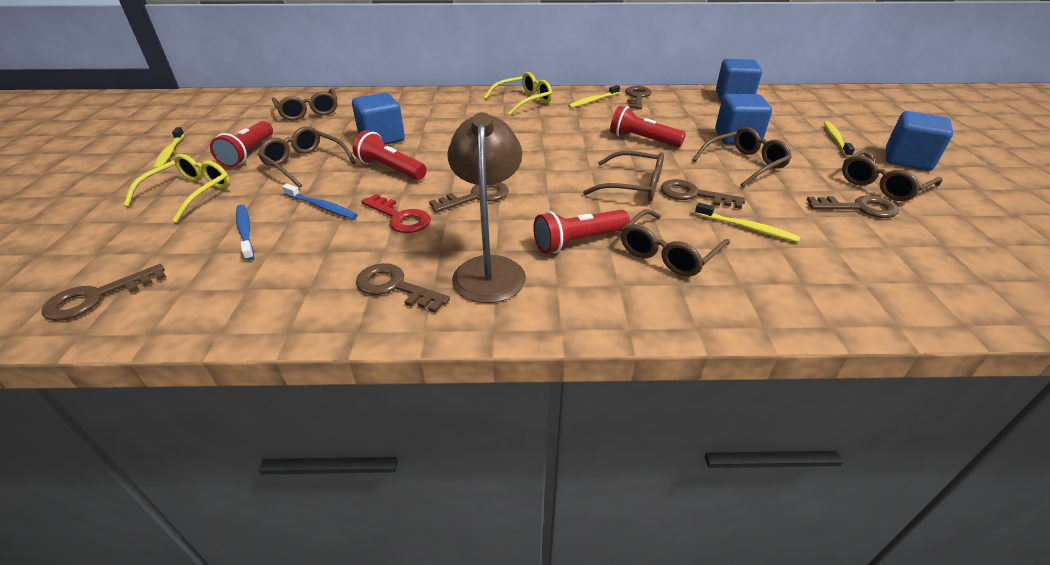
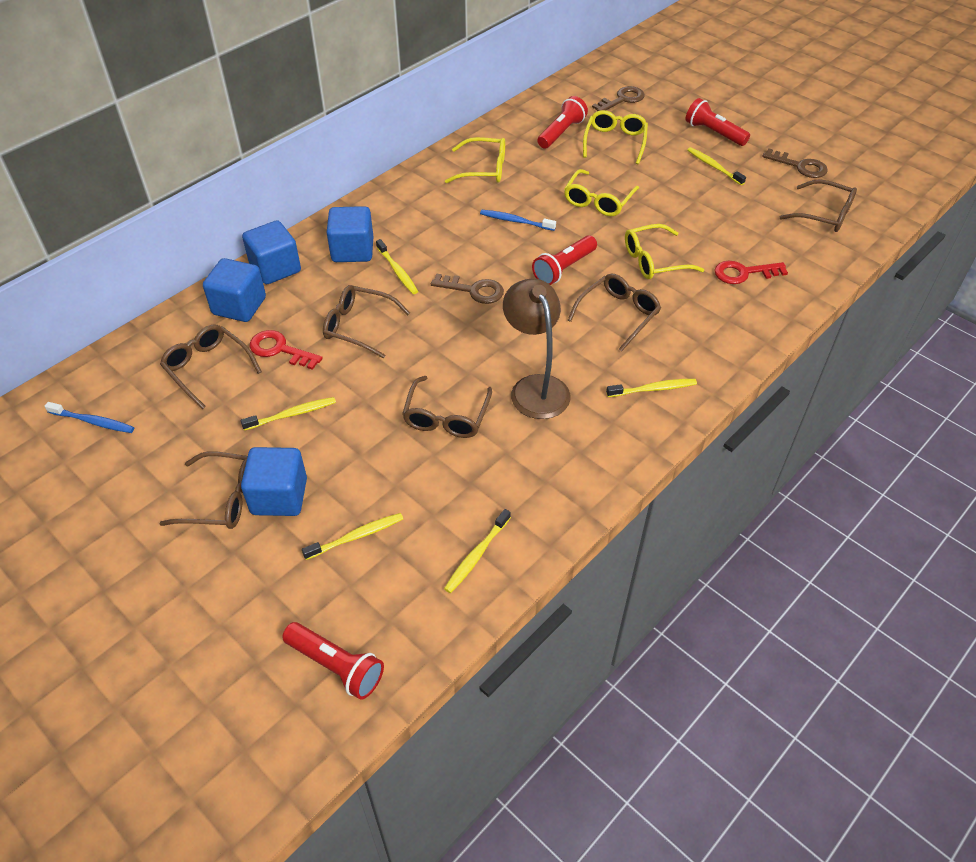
brown key: [42,264,166,321] [356,263,450,313] [429,182,509,213] [625,86,652,109] [661,179,745,209] [807,195,899,218] = 6 -> [431,274,504,304] [592,86,645,111] [762,148,828,178] = 3
red key: [361,194,431,233] = 1 -> [250,330,323,370] [714,261,788,284] = 2
yellow glasses: [123,154,230,222] [483,72,552,115] = 2 -> [445,137,505,183] [564,169,639,216] [583,110,648,164] [625,224,704,279] = 4
yellow toothbrush: [153,127,185,169] [568,85,620,108] [695,202,800,242] [824,121,855,157] = 4 -> [241,397,336,431] [302,513,403,560] [376,239,418,294] [444,509,511,593] [606,379,697,397] [687,147,746,185] = 6

